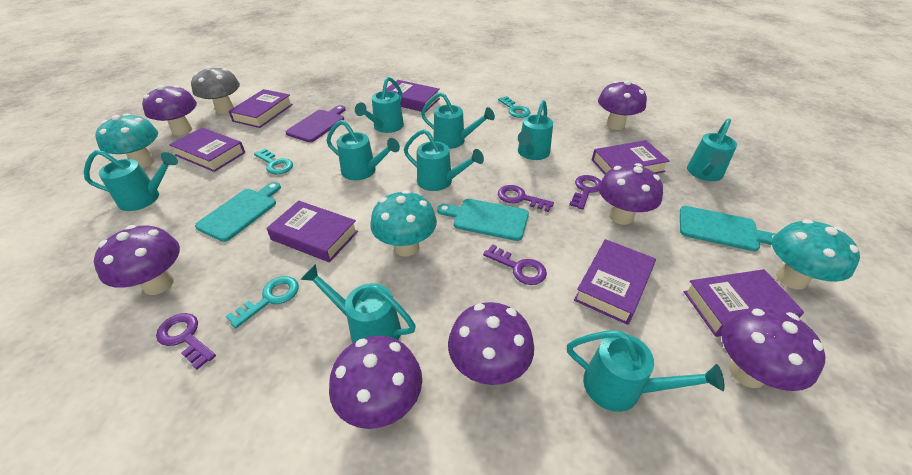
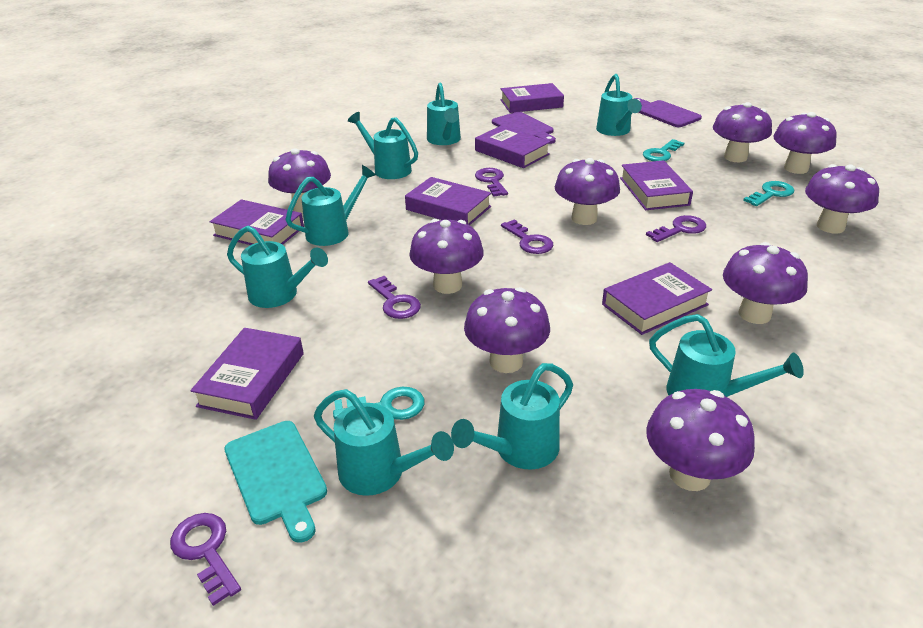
grey mushroom: [191,66,240,114] = 1 -> none = 0
purple cutting board: [286,105,346,142] = 1 -> [492,112,556,144] [634,98,702,127] = 2
purple key: [156,313,216,370] [483,244,547,285] [498,185,554,212] [569,175,601,210] = 4 -> [170,513,241,606] [368,276,421,319] [475,168,508,197] [501,220,553,254] [646,215,706,242] = 5
purple mushroom: [94,225,180,295] [142,85,197,135] [329,336,422,429] [448,302,534,385] [598,80,647,130] [599,163,663,225] [721,307,825,391] = 7 -> [268,148,331,213] [409,219,484,294] [464,287,550,373] [555,158,620,225] [646,389,755,491] [713,102,772,162] [723,242,808,324] [773,112,837,174] [805,164,879,233] = 9
turquoise cutting board: [195,182,281,242] [437,199,529,241] [680,206,776,251] = 3 -> [224,421,327,543] = 1
turquoise mushroom: [95,113,158,168] [370,190,437,257] [772,219,860,290] = 3 -> none = 0
turquoise watering can: [84,150,178,211] [300,264,416,343] [326,120,400,180] [355,77,404,133] [404,129,484,191] [421,92,495,149] [518,100,553,160] [567,330,725,412] [687,119,737,181] = 9 -> [227,225,328,308] [285,165,376,246] [314,389,454,496] [348,112,418,179] [427,83,461,145] [451,363,573,470] [596,74,642,136] [649,314,804,397] = 8

